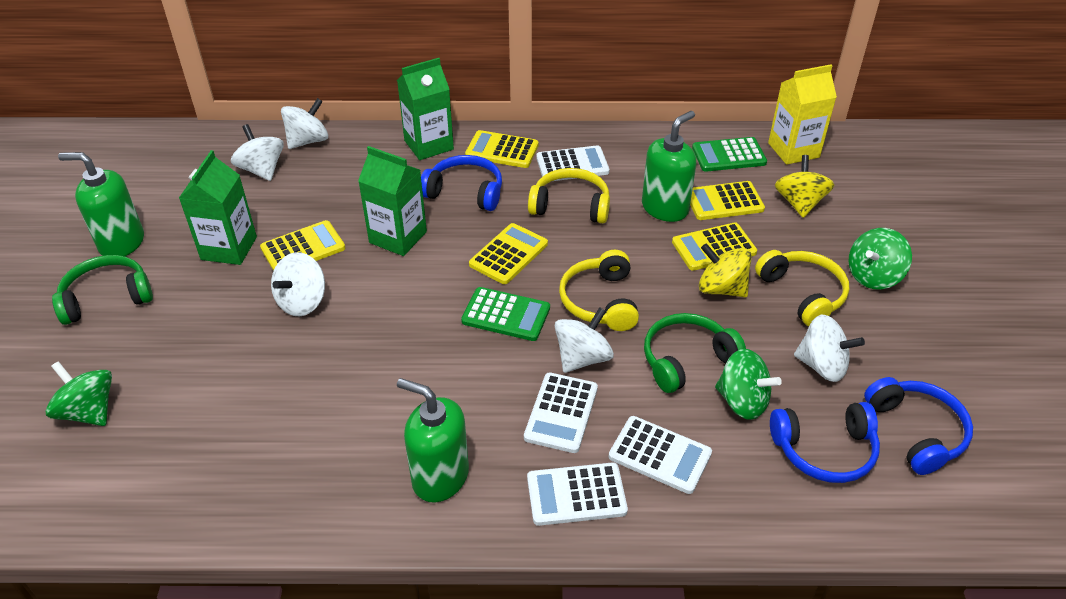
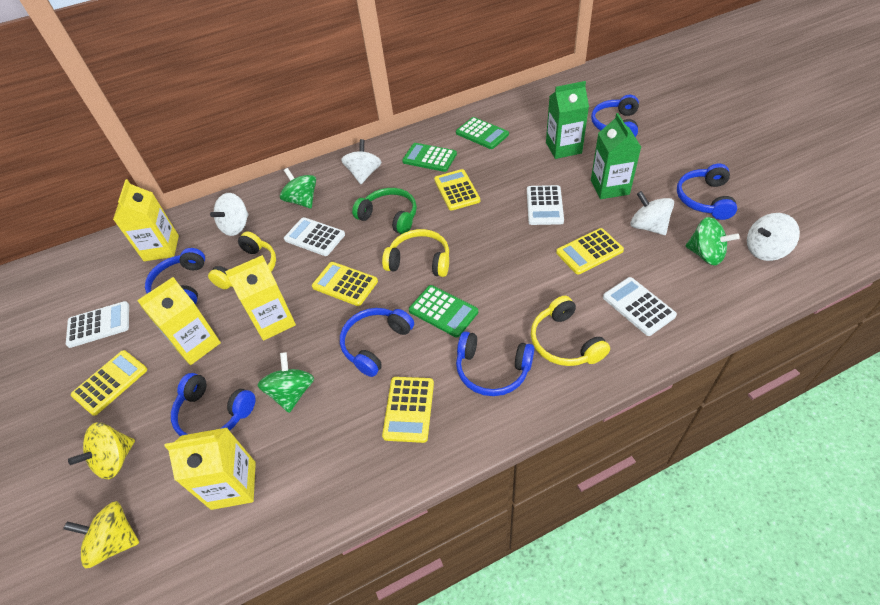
blue headphones: [421,155,502,211] [770,402,880,483] [864,377,973,475] = 3 -> [145,248,205,305] [171,373,256,436] [340,308,414,377] [456,331,534,396] [591,95,639,137] [677,163,737,220] = 6
green calculator: [461,287,550,341] [692,137,767,172] = 2 -> [402,143,457,172] [409,285,478,338] [456,117,509,149] = 3
green carton: [179,150,257,265] [358,146,427,256] [397,58,454,160] = 3 -> [546,81,589,159] [591,113,641,199] = 2
green headphones: [52,255,153,325] [644,313,746,393] = 2 -> [352,188,417,234] = 1
green soap dispenser: [58,152,144,256] [397,378,469,502] [642,111,696,222] = 3 -> none = 0
white spinning top: [231,124,284,181] [271,252,325,316] [281,98,328,149] [555,307,614,373] [794,315,865,382] = 5 -> [210,193,249,236] [341,139,382,184] [631,191,674,235] [747,213,800,261] = 4
yellow carton: [768,64,837,165] = 1 -> [113,179,179,261] [137,277,221,365] [164,428,256,510] [225,255,296,341] = 4

